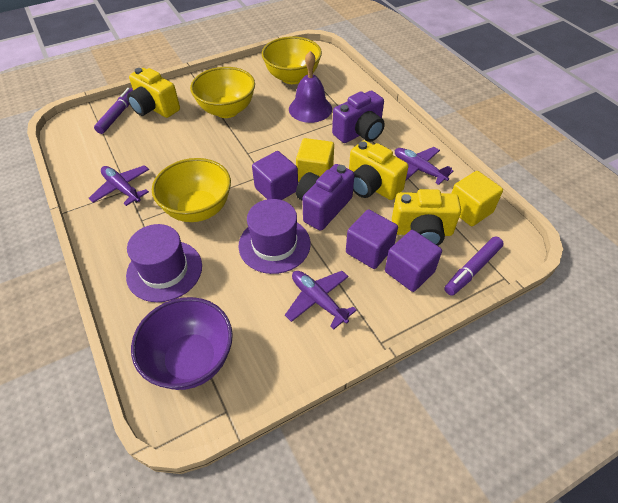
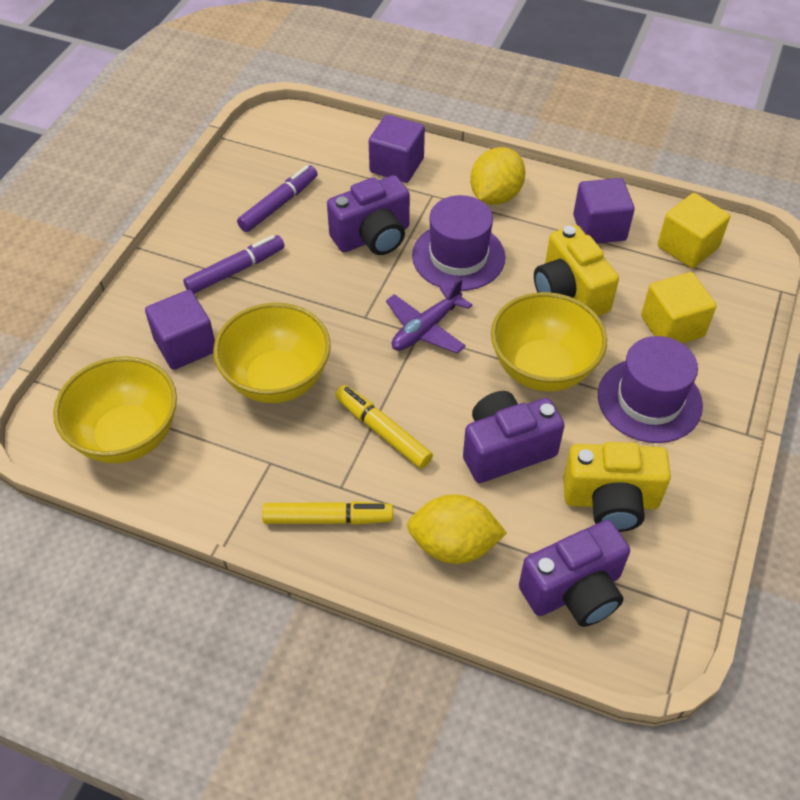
purple bell: [289,51,332,123] = 1 -> none = 0
purple bowl: [131,297,233,390] = 1 -> none = 0
purple camera: [296,164,354,231] [332,91,385,143] = 2 -> [327,175,410,255] [463,391,565,483] [519,520,630,627] = 3
purple plane: [89,165,149,206] [285,271,357,330] [395,147,453,185] = 3 -> [386,278,472,354] = 1
yellow camera: [127,68,180,118] [349,140,408,200] [392,189,461,246] = 3 -> [534,225,619,316] [563,442,671,532] = 2
yellow lemon: none = 0 -> [407,494,507,564] [470,147,525,205] = 2
yellow marker: none = 0 -> [262,501,393,525] [335,385,433,469] = 2

